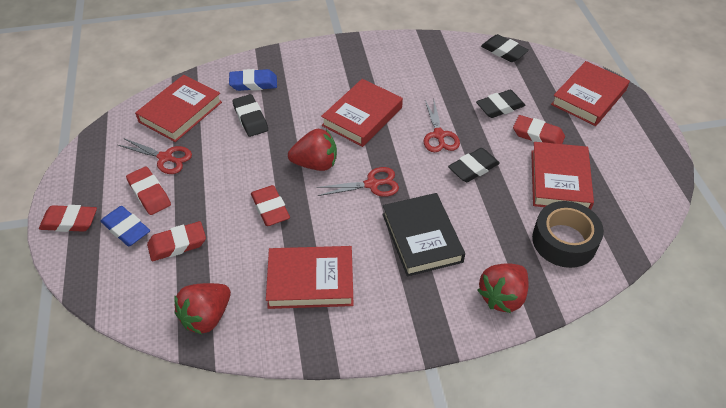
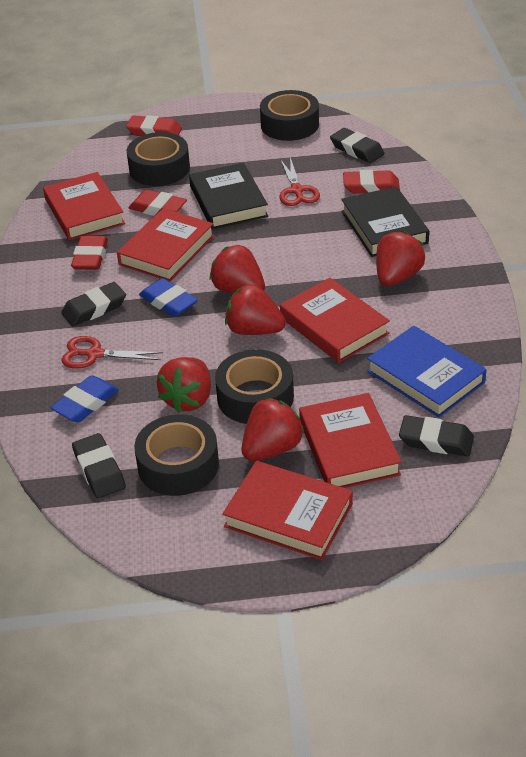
black book: [382,193,465,277] = 1 -> [189,163,268,229] [341,186,429,257] = 2
black tape: [532,201,604,268] = 1 -> [127,132,190,186] [134,414,219,496] [215,349,294,424] [260,90,319,141] = 4
blue book: none = 0 -> [367,326,487,418] = 1
red eraser: [39,205,97,232] [126,167,171,215] [147,221,206,261] [251,185,290,226] [513,115,565,144] = 5 -> [71,235,108,270] [126,115,182,136] [129,190,187,216] [343,170,400,194] = 4
red scissors: [118,138,192,174] [316,167,399,197] [424,101,460,152] = 3 -> [61,336,163,369] [279,157,320,206] = 2
red strawberry: [175,283,231,334] [288,129,337,171] [478,263,529,313] = 3 -> [156,357,211,413] [209,245,265,294] [225,284,286,335] [241,398,304,461] [376,231,425,286] = 5

